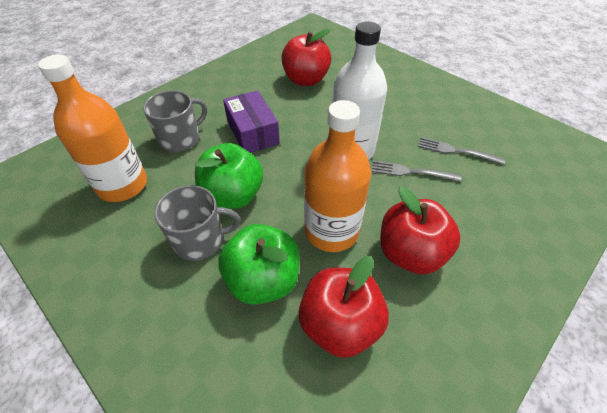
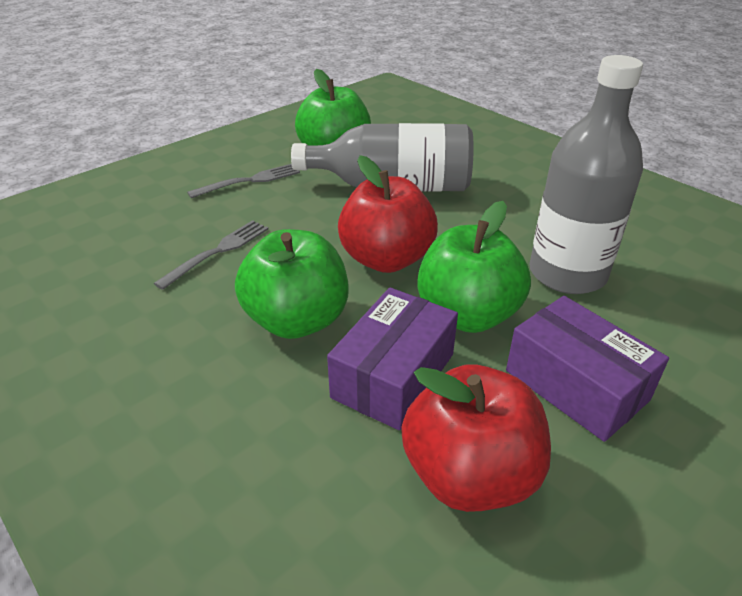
green apple: [195,143,263,209] [218,224,300,305] = 2 -> [235,229,349,339] [295,69,371,146] [417,201,531,333] = 3
grey bottle: none = 0 -> [291,123,474,192] [529,55,643,294] = 2
grey mug: [143,90,207,152] [154,185,241,261] = 2 -> none = 0
orange bottle: [38,54,147,202] [304,100,371,252] = 2 -> none = 0
purple box: [223,90,280,153] = 1 -> [327,287,458,430] [506,296,669,442] = 2
red apple: [281,29,331,86] [299,256,389,358] [380,187,461,274] = 3 -> [338,155,438,273] [401,364,551,512] = 2
white bottle: [332,21,387,160] = 1 -> none = 0

